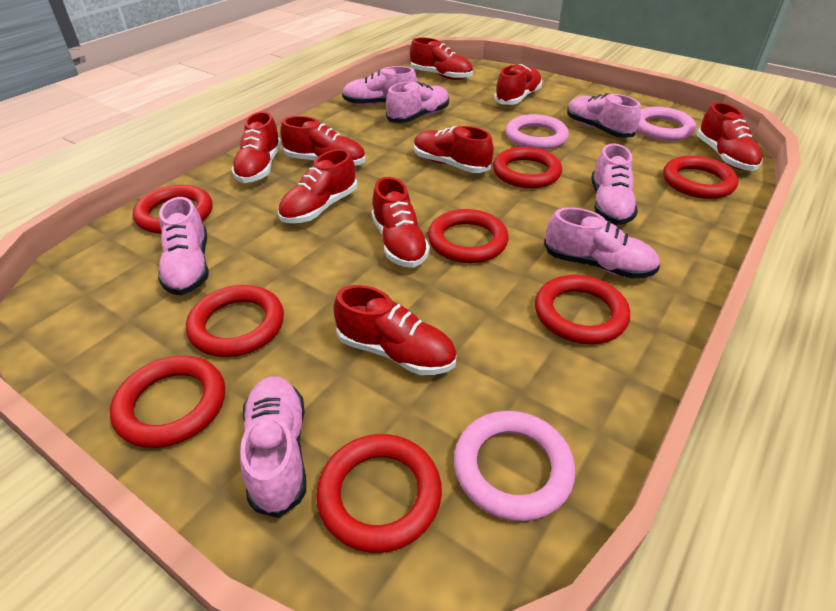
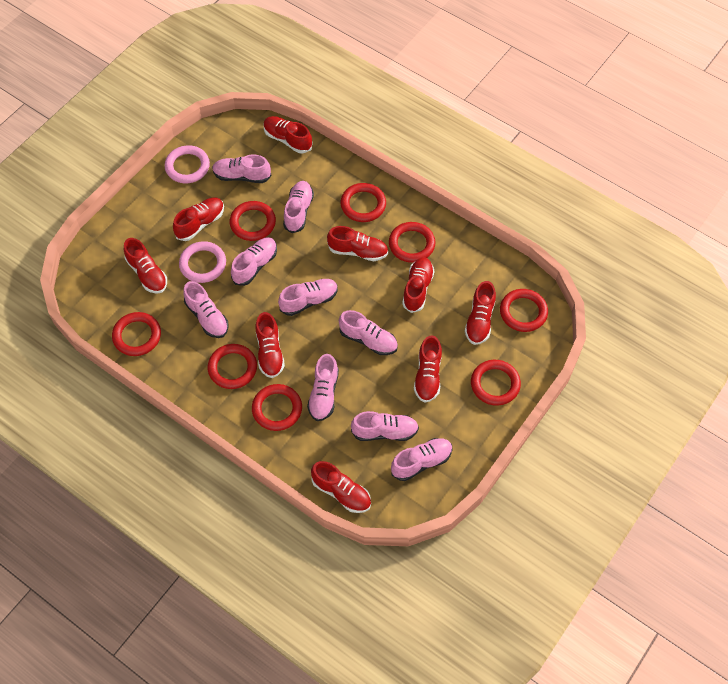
pink ring: [454,411,575,521] [506,114,569,150] [637,107,696,141] = 3 -> [165,145,210,183] [179,241,226,283] = 2
pink shoe: [158,197,209,295] [240,376,306,518] [342,66,417,106] [386,81,449,123] [544,207,660,278] [567,93,641,138] [591,143,638,225] = 7 -> [183,281,229,338] [212,155,271,183] [231,237,277,286] [278,279,338,316] [283,181,314,233] [307,354,339,421] [339,310,398,355] [351,411,419,441] [391,438,453,481] = 9

